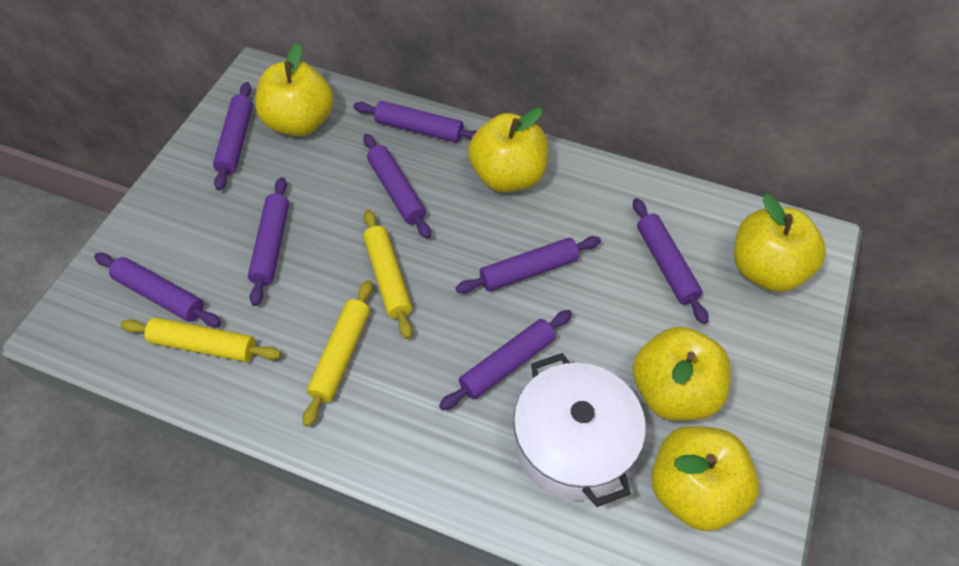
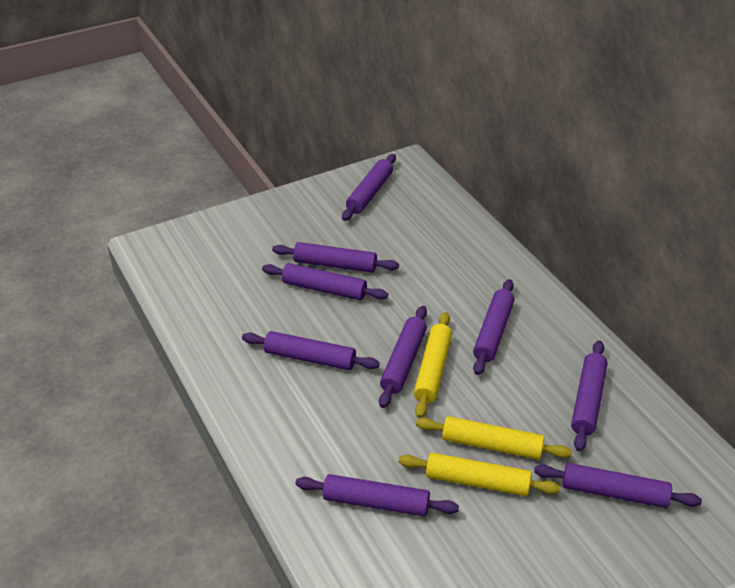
purple rolling pin: [94,253,221,327] [213,82,253,190] [248,177,289,306] [354,101,477,143] [363,134,431,239] [439,310,572,410] [456,236,601,293] [633,198,709,324] = 8 -> [242,331,380,370] [262,263,388,300] [272,242,399,273] [295,474,459,516] [342,154,396,221] [379,306,427,408] [473,279,514,375] [534,463,702,508] [571,340,607,452] = 9
white pot: [513,353,646,507] = 1 -> none = 0
yellow apple: [255,43,334,136] [468,108,548,192] [633,327,731,421] [651,426,759,531] [734,195,826,292] = 5 -> none = 0

